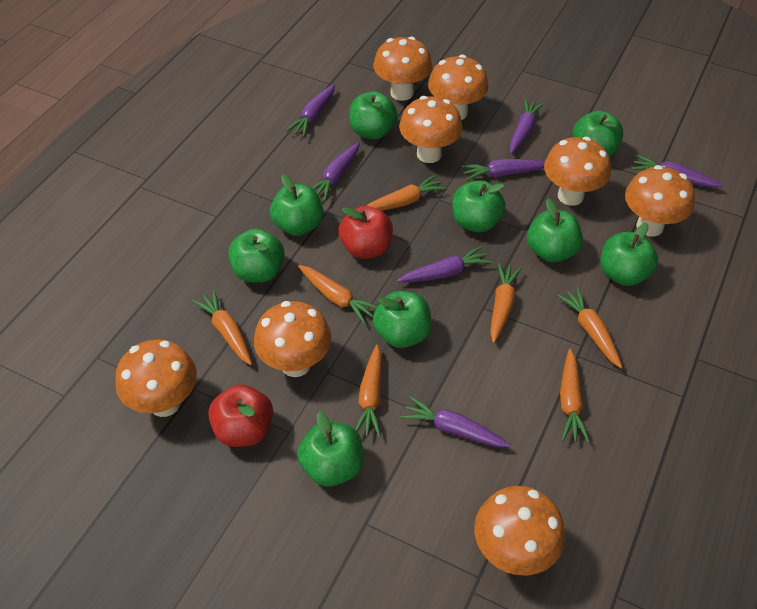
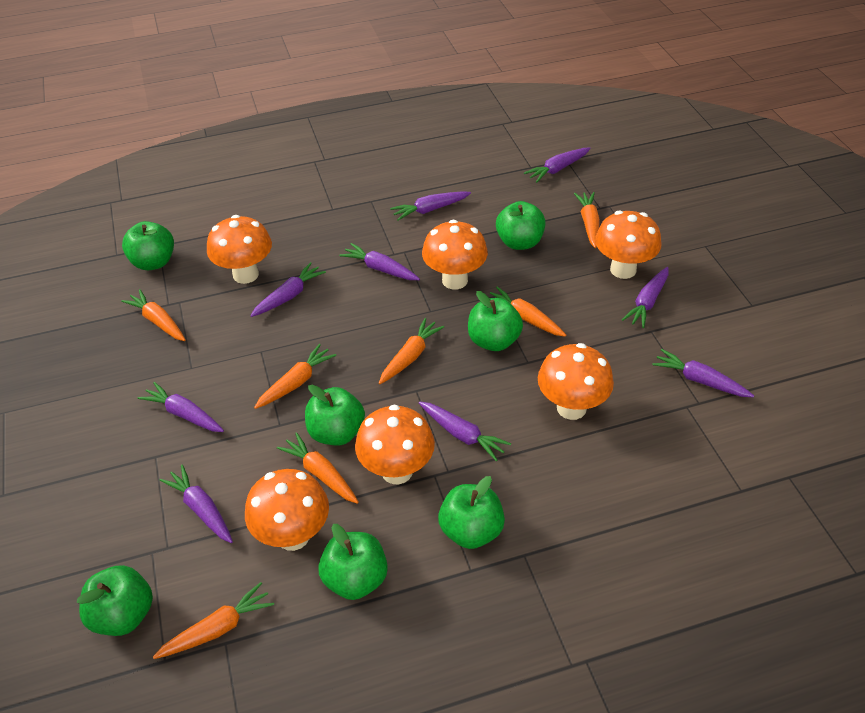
green apple: [228,229,285,282] [270,174,324,236] [297,411,363,486] [349,91,397,140] [373,291,432,348] [452,180,506,232] [527,198,583,262] [573,111,623,156] [600,223,658,286] = 9 -> [77,565,153,636] [122,221,174,270] [305,385,365,445] [318,524,388,600] [438,476,505,549] [468,291,523,351] [496,201,546,250] = 7
orange mushroom: [115,340,197,417] [254,301,331,377] [373,36,432,101] [399,96,462,163] [428,55,489,120] [474,486,565,576] [544,137,611,206] [625,165,695,236] = 8 -> [207,215,272,284] [245,469,329,551] [355,404,435,484] [422,220,488,289] [538,343,614,420] [595,211,662,279] = 6
purple carrot: [286,84,335,137] [312,142,360,201] [397,246,492,282] [400,396,511,447] [461,159,545,181] [509,98,545,154] [631,155,723,188] = 7 -> [138,382,224,432] [159,465,233,543] [250,262,326,317] [339,243,420,280] [390,191,471,221] [419,402,511,461] [524,147,590,183] [622,267,669,328] [652,349,754,397] = 9
red apple: [208,384,273,447] [339,206,393,259] = 2 -> none = 0

